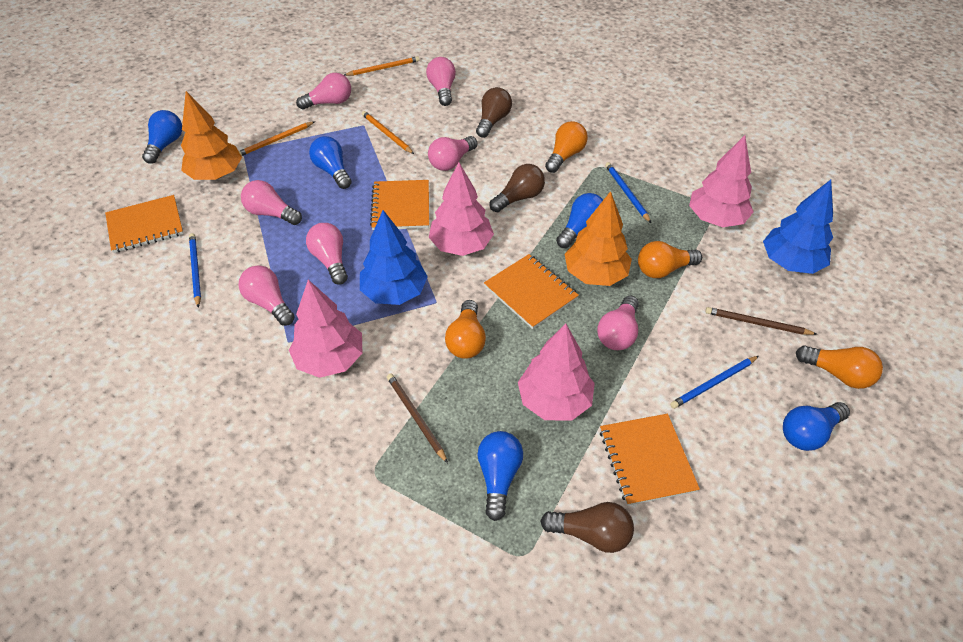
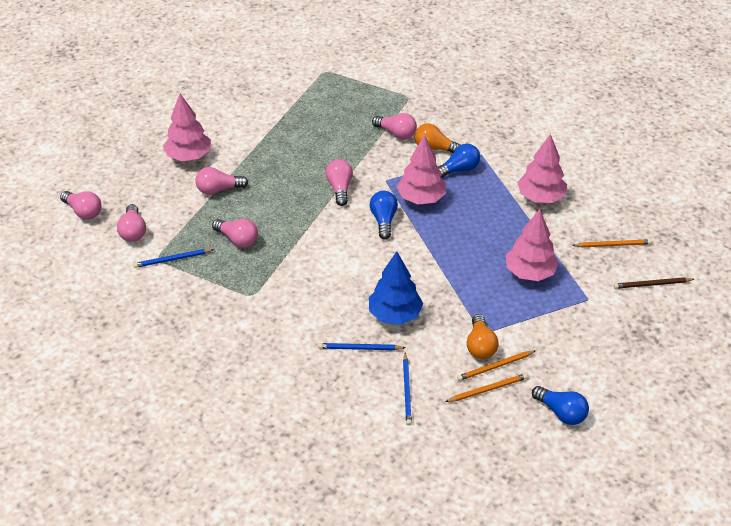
blue light bulb: [142,110,182,164] [309,136,351,189] [477,431,523,521] [556,193,603,248] [783,402,850,451] = 5 -> [370,191,398,239] [438,144,480,178] [532,386,589,425] = 3
blue tree: [360,210,428,305] [763,180,833,274] = 2 -> [369,251,423,325] = 1
brown light bulb: [476,87,512,138] [490,164,545,213] [540,502,634,553] = 3 -> none = 0
brown pencil: [387,373,448,463] [705,307,817,335] = 2 -> [614,277,694,289] = 1
orange light bulb: [445,300,486,359] [545,121,588,173] [638,241,702,278] [796,345,883,389] = 4 -> [415,123,461,153] [467,314,499,359] = 2
orange notebook: [105,195,184,253] [370,180,429,230] [484,254,579,329] [600,414,700,506] = 4 -> none = 0
orange tree: [181,91,242,180] [565,191,632,286] = 2 -> none = 0
pink light bulb: [239,265,295,326] [241,180,302,225] [296,73,351,110] [306,223,348,285] [426,57,456,106] [428,136,477,171] [597,296,639,350] = 7 -> [60,191,102,220] [117,204,146,242] [195,167,248,195] [212,219,258,248] [325,159,353,206] [372,113,417,139] = 6

